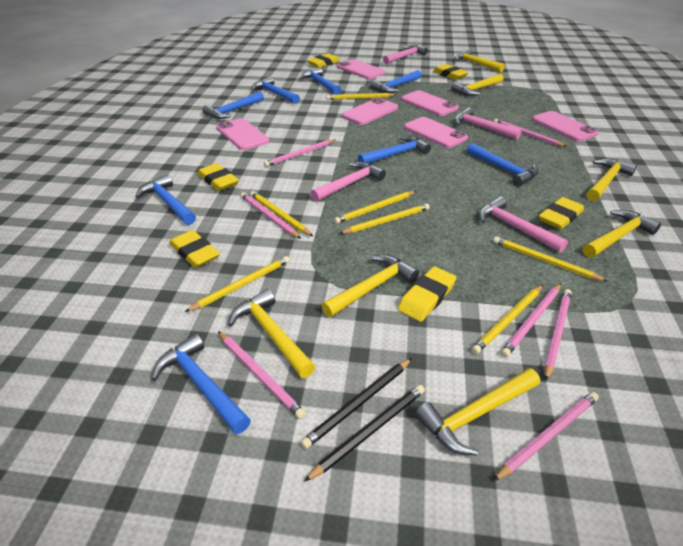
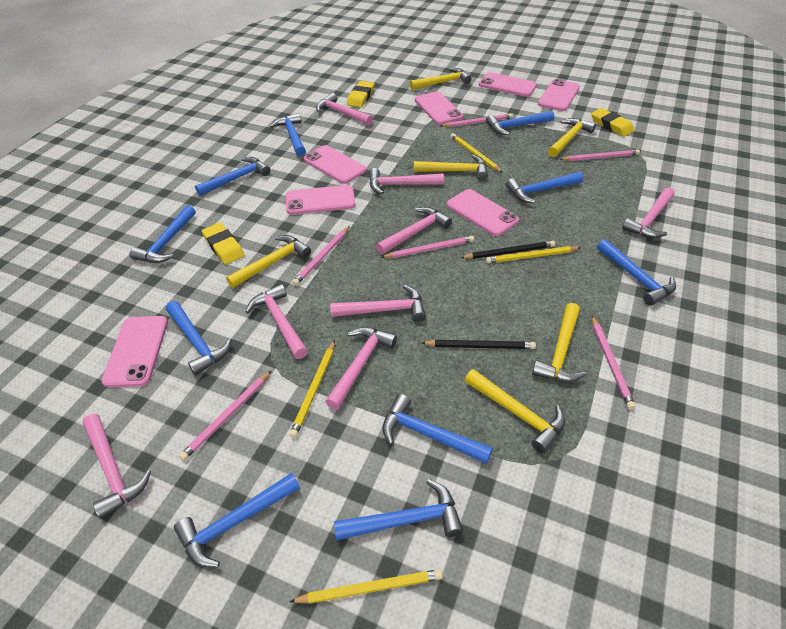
blue hammer: [135,174,196,225] [151,333,251,434] [202,91,264,119] [252,76,300,104] [299,67,341,95] [358,136,431,163] [370,70,422,93] [467,143,539,186] = 8 -> [130,205,196,263] [166,301,232,376] [174,473,300,567] [195,157,270,196] [270,113,306,156] [334,479,463,540] [382,394,493,464] [486,111,554,135] [506,172,583,203] [597,239,676,306] = 10
pink hammer: [311,162,386,202] [383,45,428,64] [454,107,522,139] [478,196,568,253] = 4 -> [82,414,151,519] [246,284,308,359] [316,93,373,125] [325,327,397,410] [330,285,426,322] [369,168,444,194] [376,207,452,255] [622,187,675,238] = 8
pink pencil: [218,331,306,419] [241,192,301,239] [264,140,335,167] [493,392,599,481] [494,119,567,147] [501,283,561,357] [544,289,572,380] = 7 -> [179,371,271,461] [292,226,350,286] [381,236,474,258] [441,113,513,127] [559,149,640,161] [592,316,635,410] = 6
pink phone: [216,118,270,150] [337,59,385,79] [342,97,398,125] [401,90,459,116] [404,117,468,148] [532,111,598,142] = 6 -> [101,316,168,387] [286,185,356,215] [303,145,367,184] [415,91,463,125] [447,189,519,236] [479,72,537,97] [538,79,580,111] = 7
yellow eraser: [169,230,220,268] [197,163,239,191] [307,53,340,68] [398,266,456,322] [433,64,469,80] [539,197,584,229] = 6 -> [202,223,244,264] [347,81,374,108] [591,108,634,137] = 3
yellow hammer: [228,289,315,378] [321,255,419,317] [415,368,540,456] [451,74,504,96] [455,49,505,72] [583,210,661,258] [586,158,637,201] = 7 -> [226,235,311,288] [410,68,471,90] [414,155,488,180] [465,369,565,453] [532,303,586,382] [548,118,596,157] = 6
yellow pencil: [185,256,290,312] [250,191,313,236] [326,93,396,100] [334,191,416,224] [339,204,430,234] [471,285,543,354] [493,236,608,282] = 7 -> [289,340,335,438] [289,569,443,604] [451,133,503,173] [486,246,581,263] = 4

